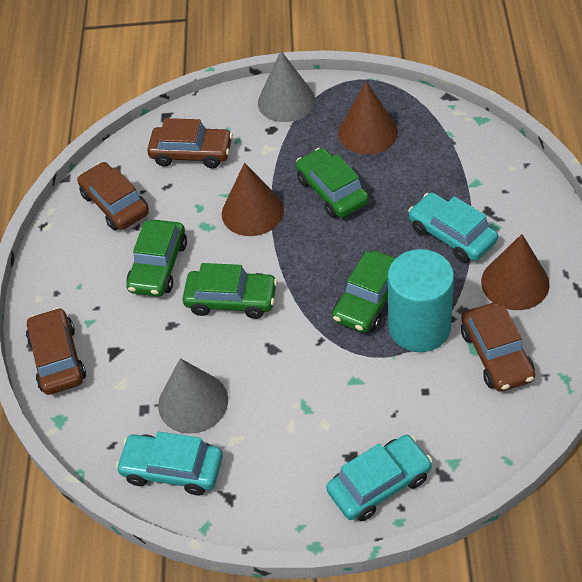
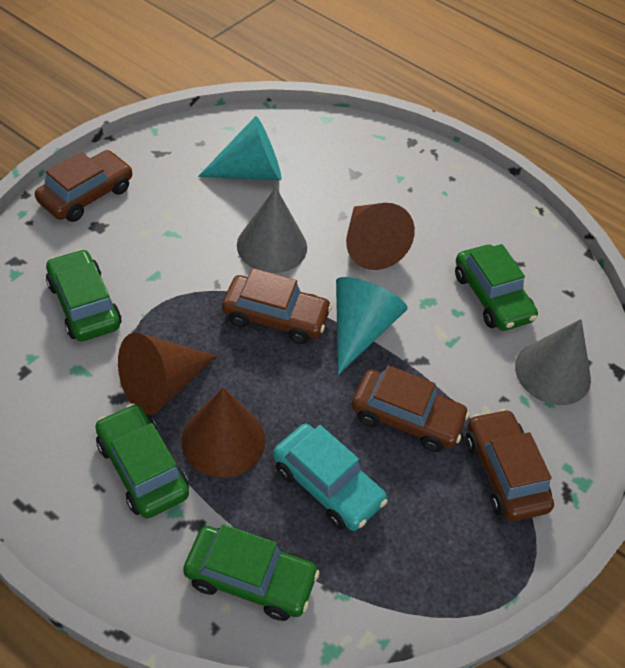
turquoise car: [116,431,223,496] [326,435,433,521] [408,192,498,263] = 3 -> [273,424,388,531] = 1
turquoise cone: none = 0 -> [198,116,282,180] [336,277,407,375] = 2
turquoise cylinder: [387,249,454,352] = 1 -> none = 0

